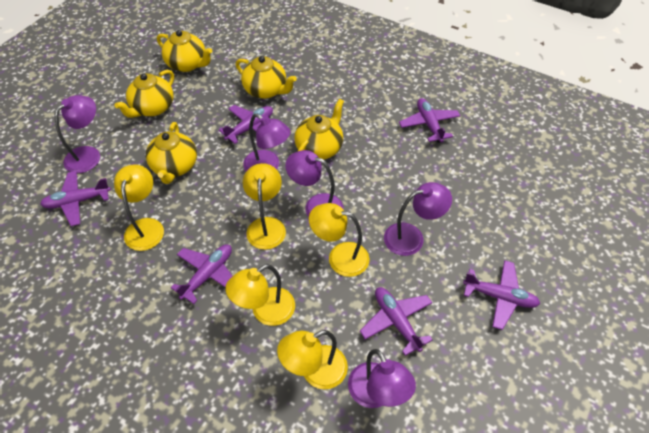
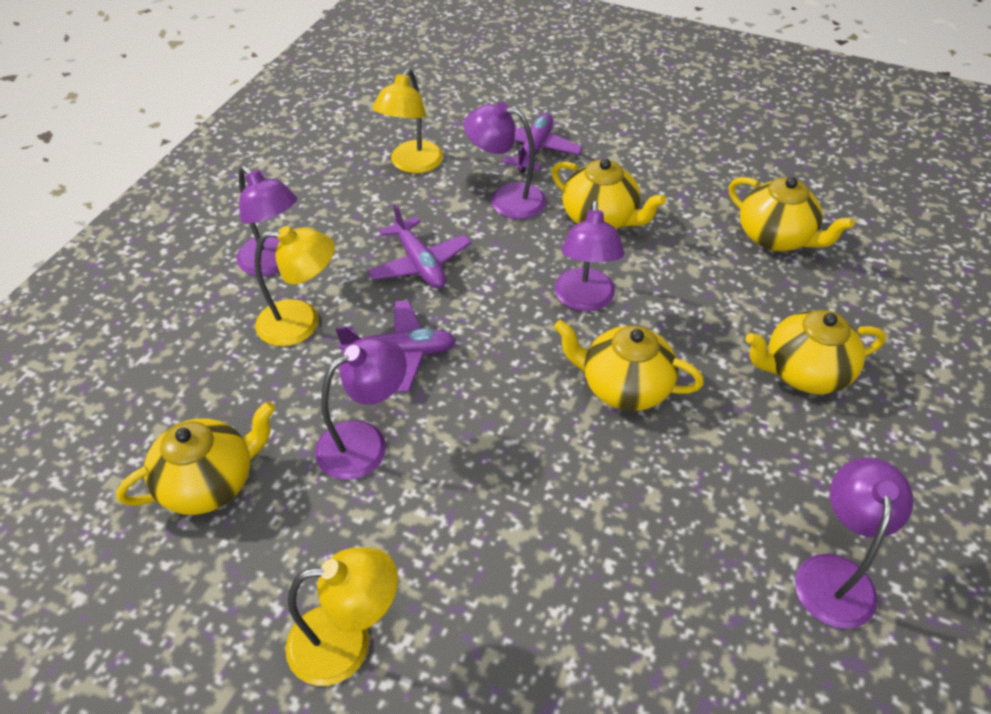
purple plane: [40,171,111,226] [171,244,232,304] [219,105,273,144] [360,287,433,356] [399,98,460,143] [463,260,540,330] = 6 -> [335,301,456,392] [367,204,471,288] [502,113,583,173] = 3
yellow lamp: [114,164,164,251] [225,264,295,326] [243,163,286,250] [277,330,348,389] [309,203,369,277] = 5 -> [255,226,335,346] [285,547,398,686] [372,68,443,173] = 3

